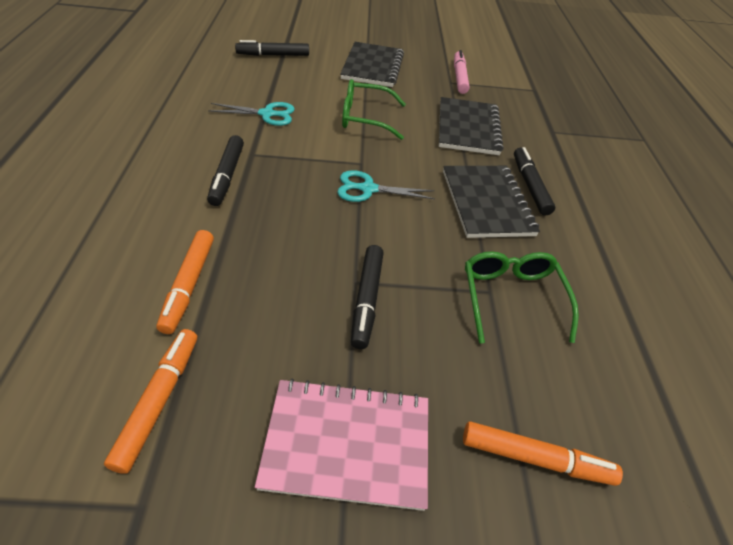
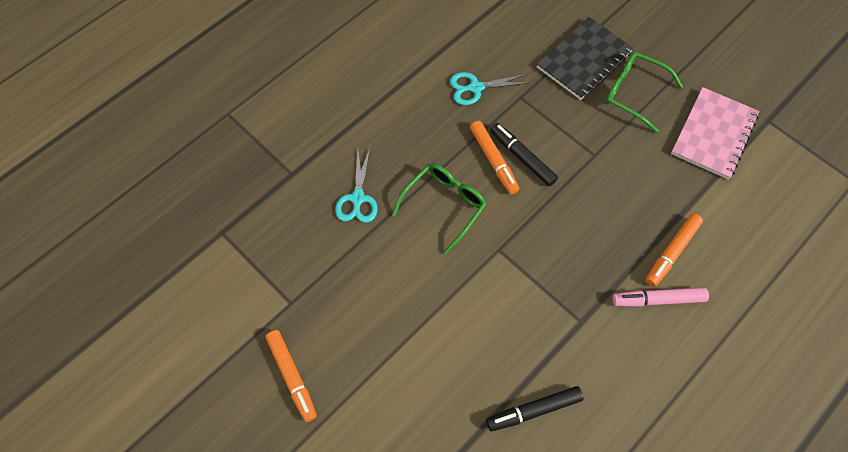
black marker: [207,135,244,206] [235,40,309,56] [351,245,384,349] [514,147,555,215] = 4 -> [486,386,583,431] [490,123,558,186] = 2
black notebook: [340,42,404,87] [439,97,504,155] [443,166,540,238] = 3 -> [537,17,633,100] = 1

